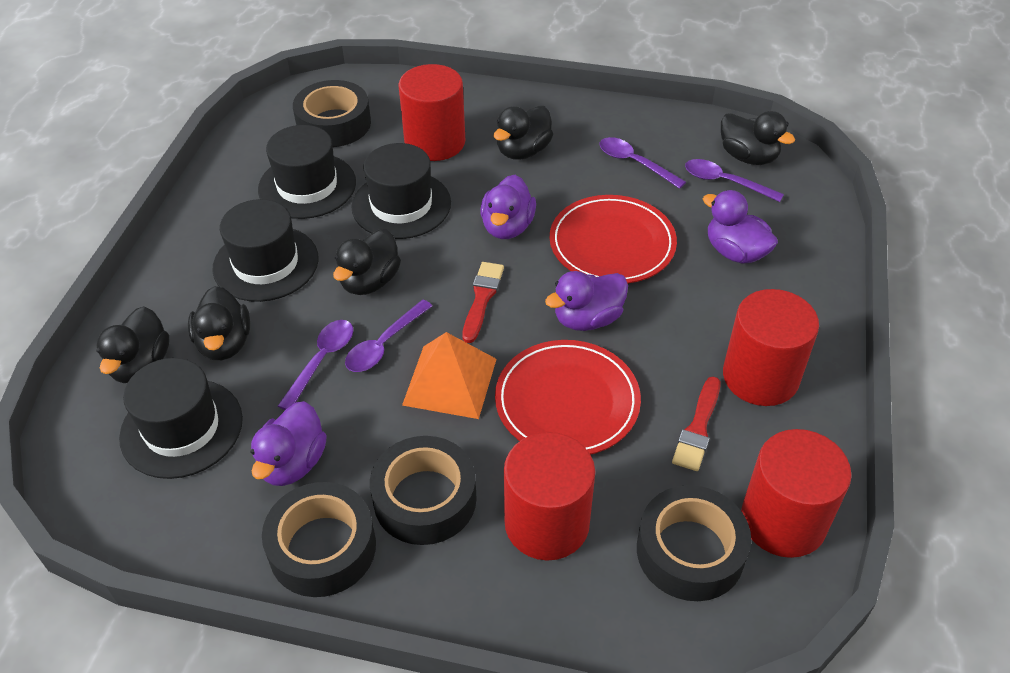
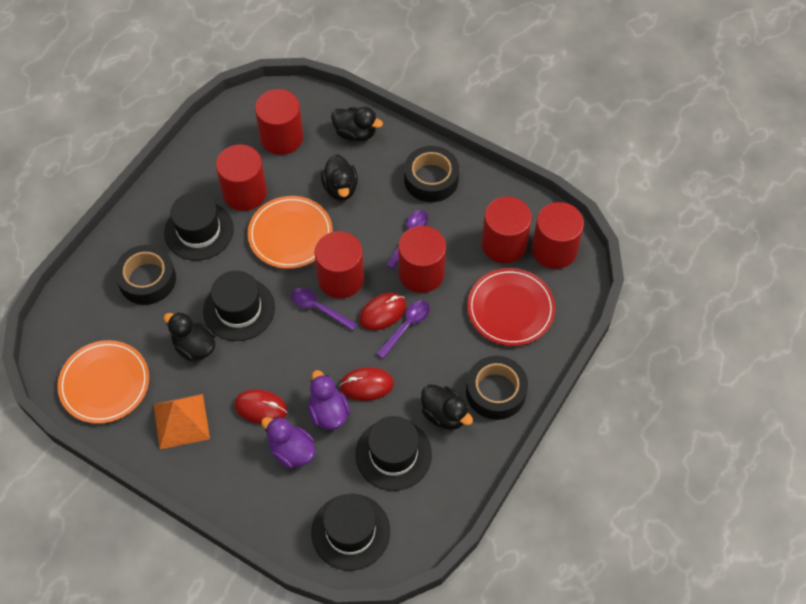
black duck: [96,306,170,383] [188,286,250,360] [333,229,401,295] [494,106,553,160] [721,111,795,165] = 5 -> [163,312,215,361] [321,154,358,201] [331,107,383,141] [421,384,473,430] = 4
black tape: [262,482,376,597] [293,80,371,147] [370,436,477,545] [637,485,751,601] = 4 -> [115,245,176,305] [404,146,459,202] [466,356,528,420] = 3
orange plate: none = 0 -> [57,340,149,424] [248,196,333,269] = 2
purple duck: [250,401,327,486] [480,175,536,239] [545,271,628,331] [703,190,778,264] = 4 -> [261,417,315,468] [308,370,350,430] = 2
purple spoon: [278,320,353,410] [345,300,432,372] [599,137,686,189] [685,159,784,202] = 4 -> [291,288,357,331] [376,301,430,359] [386,210,428,269] = 3
red brush: [462,262,504,343] [672,377,720,471] = 2 -> none = 0
red cylinder: [398,64,465,161] [504,432,595,561] [723,289,819,406] [741,429,852,558] = 4 -> [216,145,267,211] [255,89,303,155] [314,231,364,299] [398,226,446,293] [482,196,532,263] [532,202,584,269] = 6
red mouse: none = 0 -> [234,389,288,424] [339,367,394,401] [359,293,407,330] = 3
red plate: [495,340,641,455] [550,195,677,284] = 2 -> [467,268,555,346] = 1

